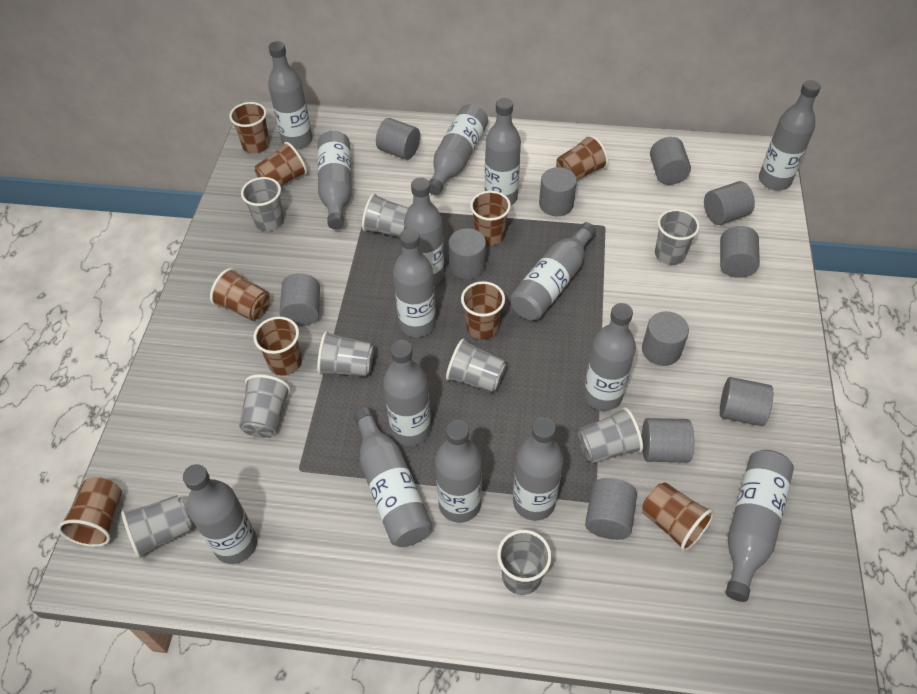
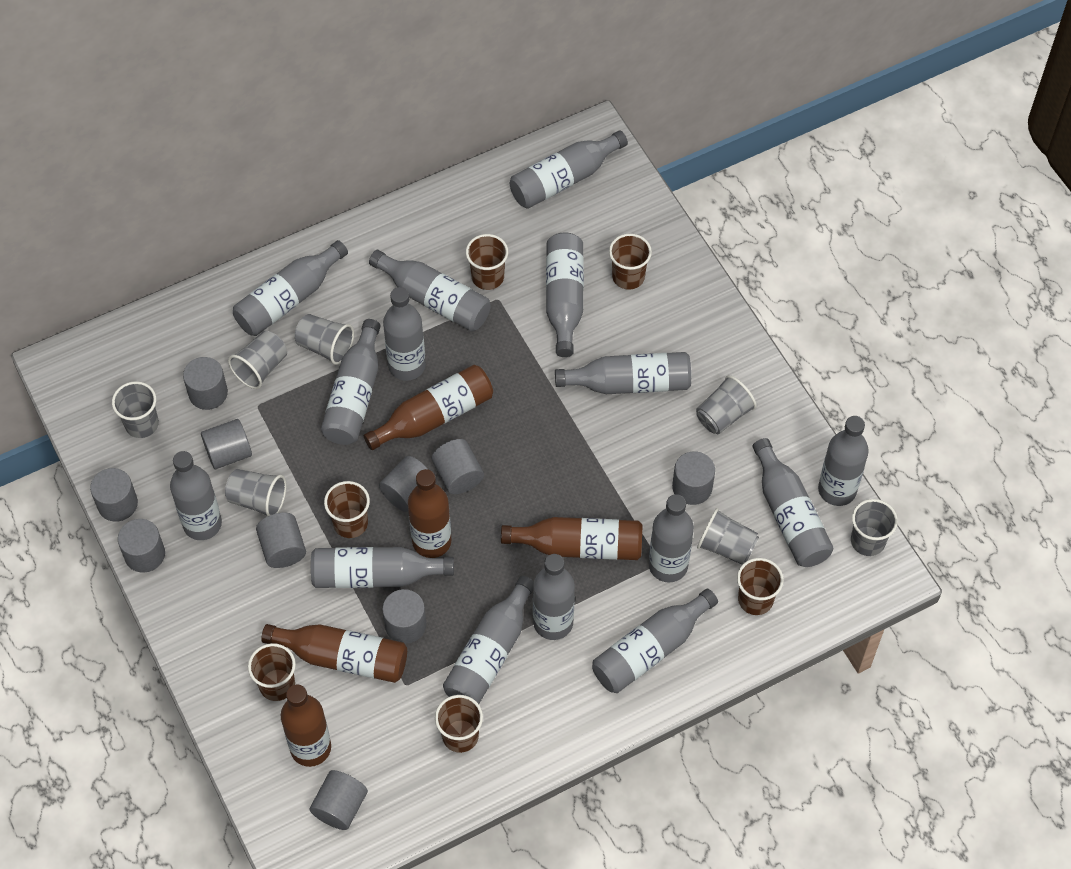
brown bottle: none = 0 -> [261,624,407,683] [281,684,331,767] [364,365,493,450] [408,469,451,558] [501,517,642,560] = 5
brown cup: [58,477,122,547] [210,268,270,321] [229,102,270,153] [254,317,302,376] [255,142,307,186] [461,281,505,340] [470,191,511,246] [556,135,608,180] [642,482,714,552] = 9 -> [248,643,296,701] [324,481,370,538] [435,695,483,753] [466,234,508,290] [609,233,652,290] [737,558,784,615] = 6
grey cup: [121,495,192,558] [239,374,291,438] [241,177,284,231] [317,331,374,377] [362,193,408,237] [446,338,507,393] [497,530,552,595] [578,407,643,463] [655,209,700,265] = 9 -> [112,381,159,438] [225,469,286,516] [228,331,287,389] [295,314,354,365] [696,375,757,434] [697,508,759,565] [851,499,898,556] = 7
grey cylinder: [280,273,320,326] [376,118,420,160] [448,228,486,280] [539,167,577,216] [585,478,637,540] [642,311,689,366] [642,418,694,463] [650,137,691,185] [704,181,755,225] [720,226,760,278] [720,377,773,426] = 11 -> [90,468,138,522] [118,519,165,573] [183,357,228,410] [201,419,252,469] [256,512,306,568] [310,770,368,830] [379,456,429,512] [382,589,427,644] [432,439,484,494] [672,451,715,505] = 10

